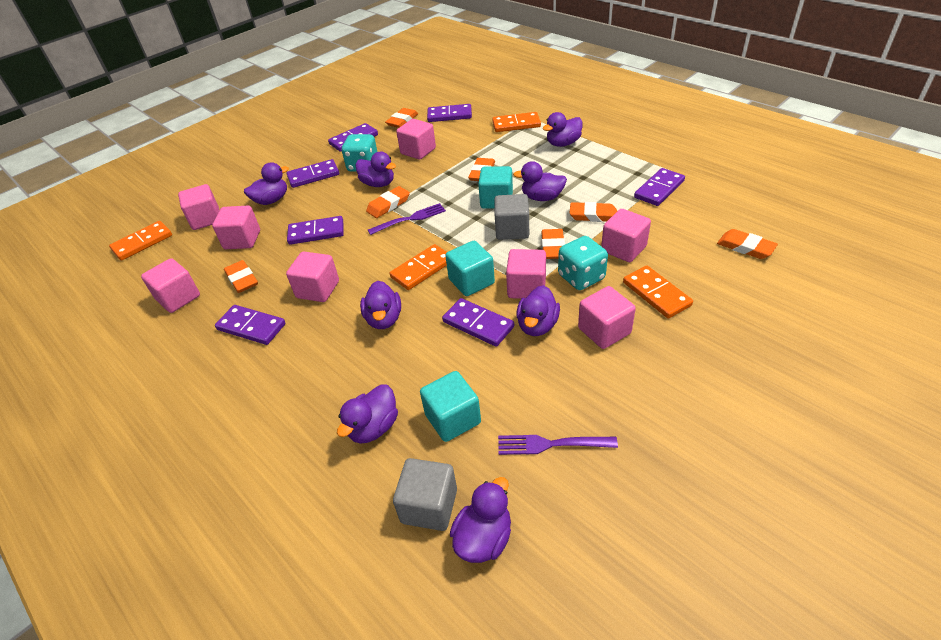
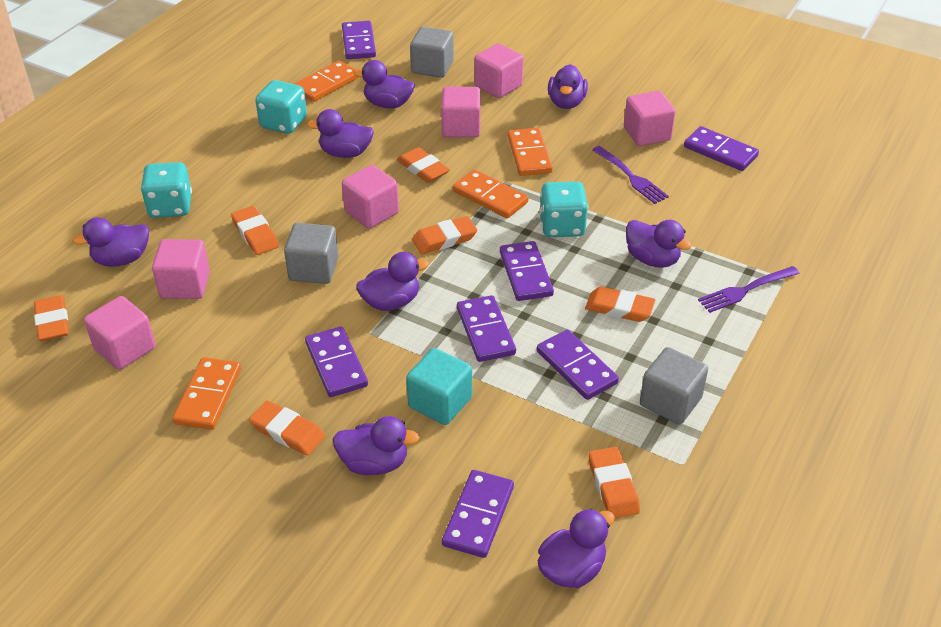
grey cube: [393,458,457,531] [494,194,529,240] = 2 -> [284,223,339,284] [410,27,454,78] [640,347,708,424] = 3
pink cube: [141,258,200,313] [178,184,220,230] [212,206,260,249] [286,251,339,302] [396,119,436,160] [506,249,546,299] [578,286,636,349] [601,209,651,262] = 8 -> [84,296,155,370] [152,239,210,299] [342,165,399,229] [441,87,481,138] [474,43,523,98] [624,91,676,146] = 6
turquoise cube: [420,371,481,442] [445,241,495,296] [478,166,513,209] = 3 -> [406,348,472,425] = 1
turquoise dice: [342,134,377,172] [558,236,608,290] = 2 -> [141,162,192,218] [255,80,307,134] [539,181,588,237] = 3

